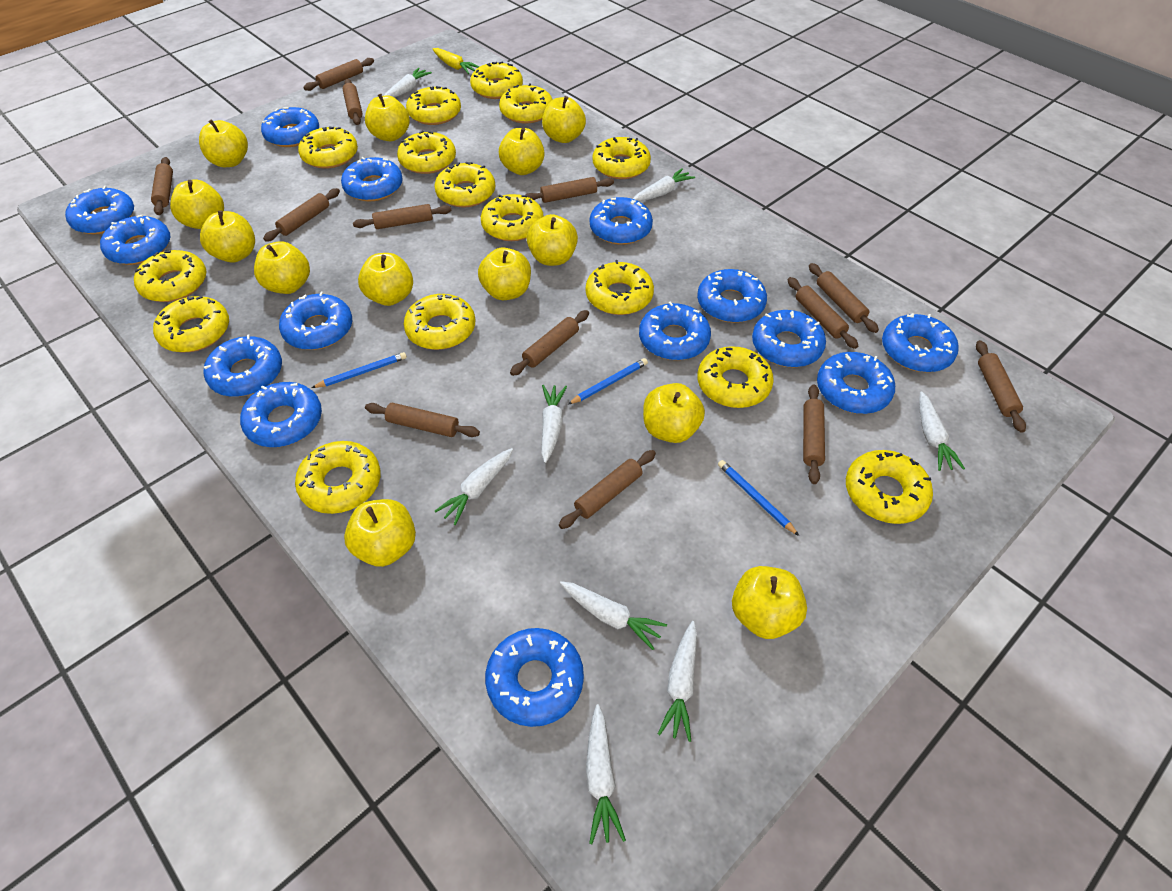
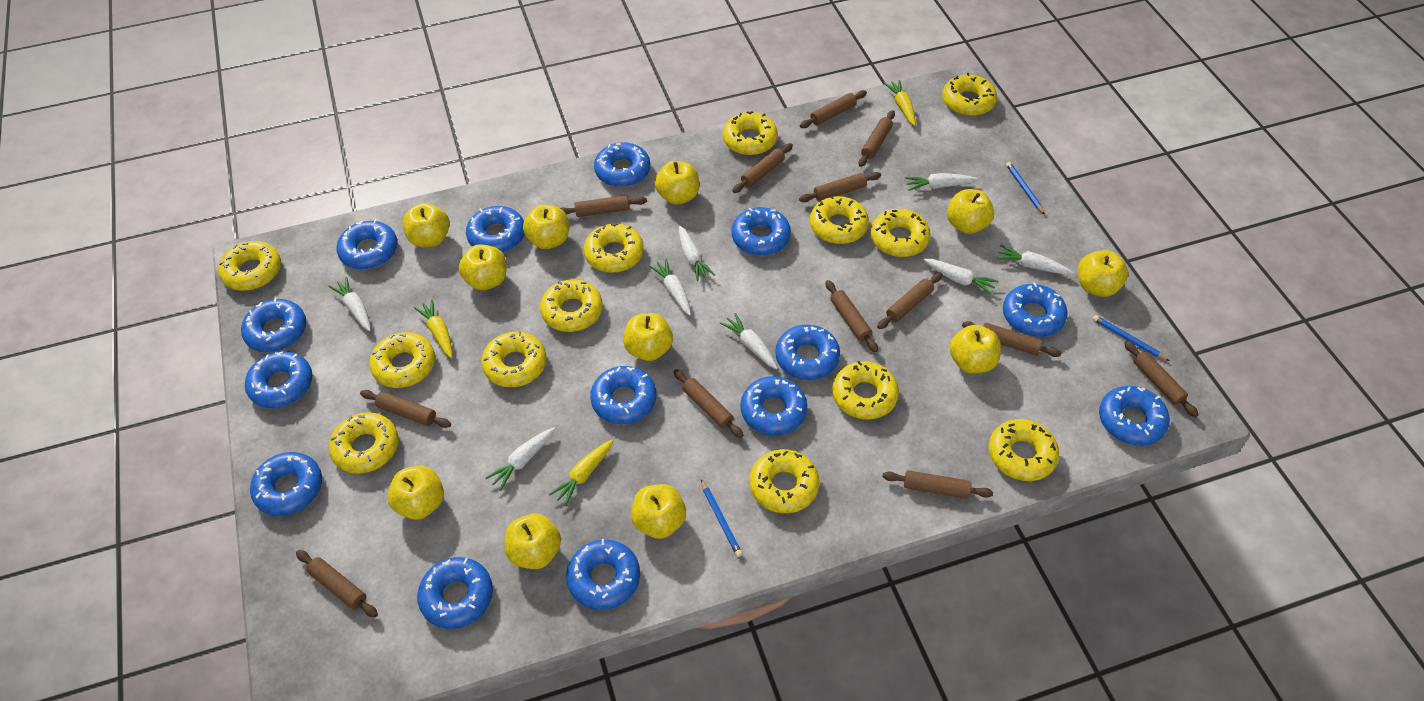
yellow apple: [170,180,224,229] [199,119,248,167] [200,210,255,263] [254,241,310,294] [344,499,416,567] [358,253,413,306] [365,94,410,141] [478,247,531,300] [499,127,545,175] [526,214,578,266] [542,96,586,143] [643,383,705,443] [732,566,807,639] = 13 -> [387,466,444,520] [402,203,450,248] [459,244,506,290] [505,513,561,569] [523,204,569,249] [623,313,673,361] [631,484,686,539] [655,161,699,205] [947,189,994,234] [950,325,1001,373] [1078,250,1128,297] = 11
yellow carrot: [433,48,480,74] = 1 -> [414,299,452,358] [549,439,614,506] [884,80,916,126] = 3
yellow donut: [134,250,207,302] [153,296,229,353] [295,441,381,514] [298,126,358,169] [397,131,456,174] [404,294,475,350] [406,86,461,125] [435,162,495,207] [470,62,523,99] [481,194,544,241] [499,83,553,124] [586,260,654,315] [593,137,651,179] [697,346,774,408] [846,450,933,524] = 15 -> [218,241,281,291] [329,412,399,474] [369,332,435,388] [481,331,546,387] [540,279,603,332] [584,223,644,273] [723,111,778,155] [750,449,819,513] [810,195,869,244] [832,361,899,419] [870,209,931,257] [942,73,997,116] [988,419,1059,481] = 13

